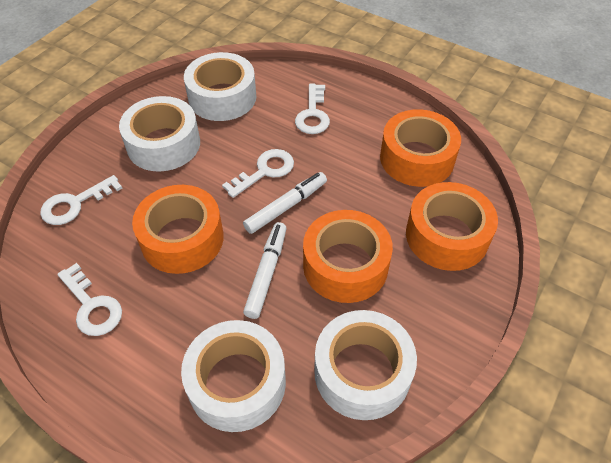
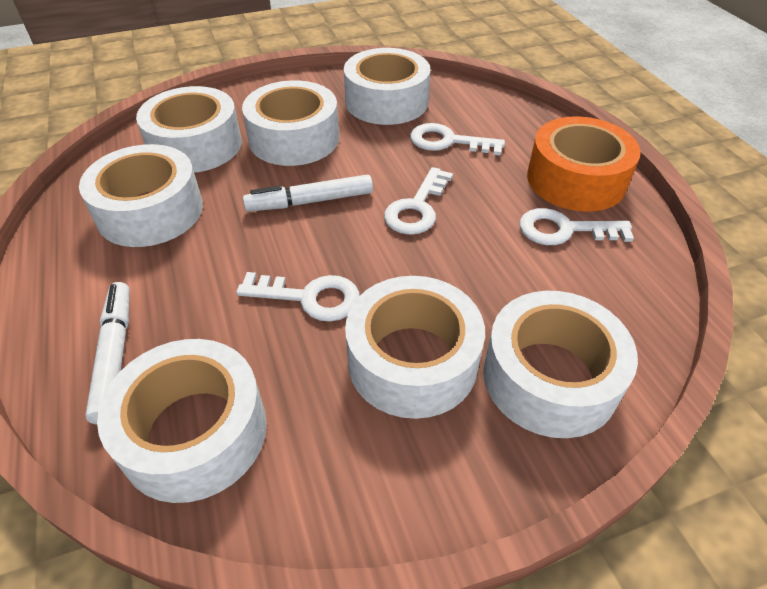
orange tape: [132,185,224,274] [303,210,393,303] [380,109,461,187] [406,182,498,271] = 4 -> [527,116,641,212] = 1
white tape: [119,96,200,172] [181,320,286,432] [184,52,256,121] [314,310,417,420] = 4 -> [79,144,203,247] [97,339,267,503] [136,86,242,173] [242,80,339,166] [344,48,431,125] [345,276,485,419] [483,291,638,438] = 7

